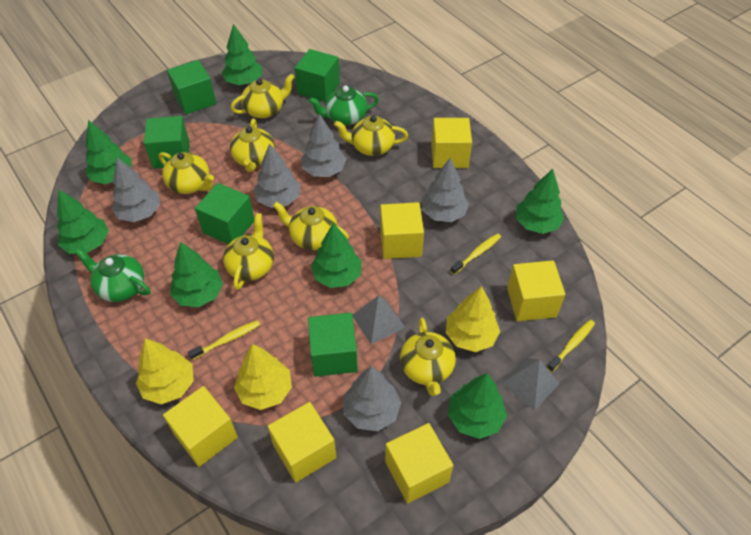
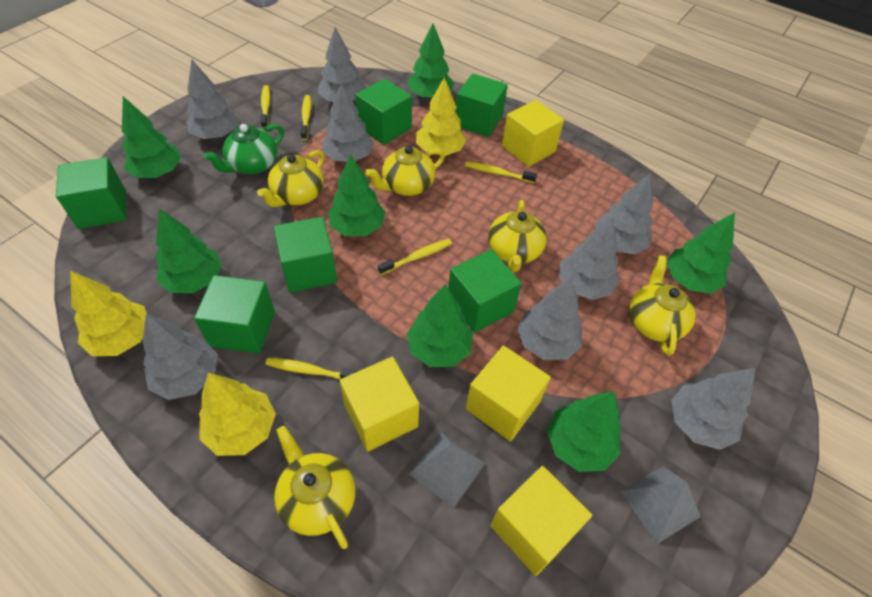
green cube: [144,116,190,169] [167,60,216,115] [195,183,254,244] [295,49,340,102] [308,313,358,377] = 5 -> [56,157,126,229] [194,275,275,353] [274,217,337,293] [356,79,412,145] [448,249,522,333] [455,73,508,137] = 6
green teapot: [75,249,150,302] [309,86,379,125] = 2 -> [204,124,284,174] = 1
grey tree: [111,158,160,222] [253,143,300,208] [301,114,346,177] [343,366,401,431] [421,158,469,222] = 5 -> [143,314,218,400] [186,60,239,139] [318,27,366,102] [322,83,374,162] [517,278,582,360] [559,217,620,300] [595,174,653,254] [671,368,755,450] = 8
yellow cube: [163,386,238,467] [268,402,336,483] [380,202,424,259] [385,423,453,504] [431,118,472,168] [507,260,565,321] = 6 -> [339,357,419,452] [466,345,551,441] [490,466,592,576] [502,100,564,167] = 4
yellow teapot: [159,152,214,194] [223,213,274,290] [230,119,275,172] [231,74,295,118] [273,202,349,250] [334,116,408,156] [400,318,456,396] = 7 -> [257,150,324,207] [274,425,355,549] [365,146,445,196] [489,200,547,272] [629,256,696,356] = 5
yellow toothbrush: [188,320,260,360] [451,233,501,275] [547,320,595,372] = 3 -> [261,85,270,129] [265,358,357,380] [300,95,311,140] [378,239,452,275] [465,161,537,183] = 5

